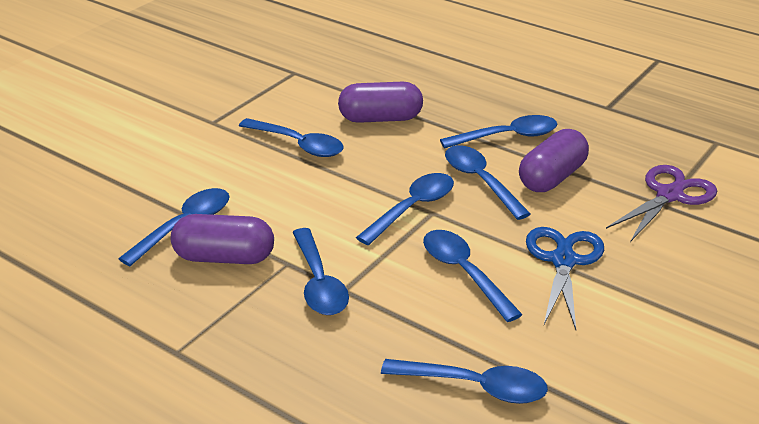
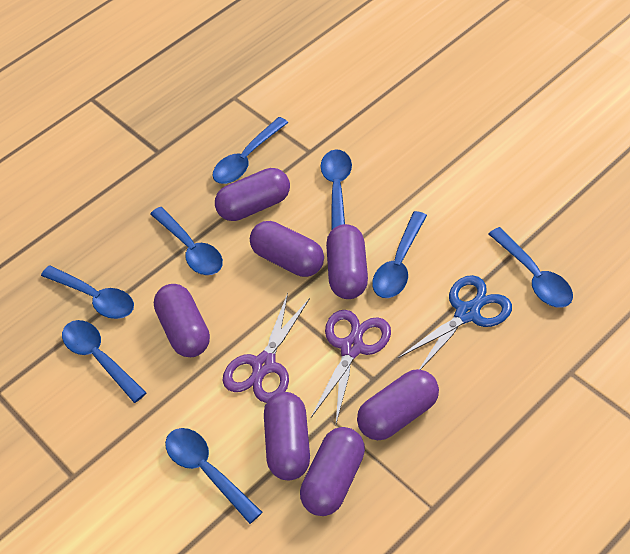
purple capsule: [171,214,274,264] [338,82,423,123] [519,129,589,192] = 3 -> [154,284,210,357] [215,168,290,221] [250,221,324,277] [264,392,310,480] [300,427,365,516] [326,224,368,299] [357,369,439,440] = 7
purple scissors: [606,165,717,242] = 1 -> [223,293,310,403] [311,310,391,423] = 2

